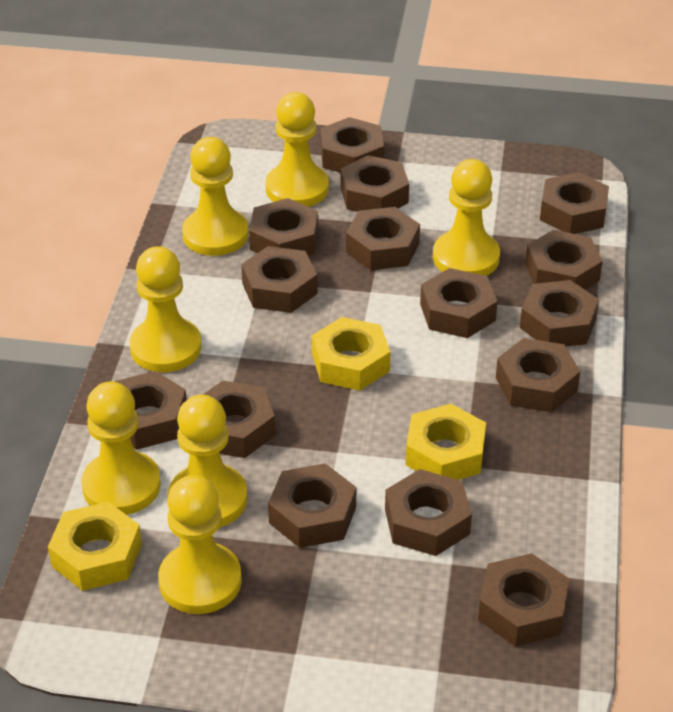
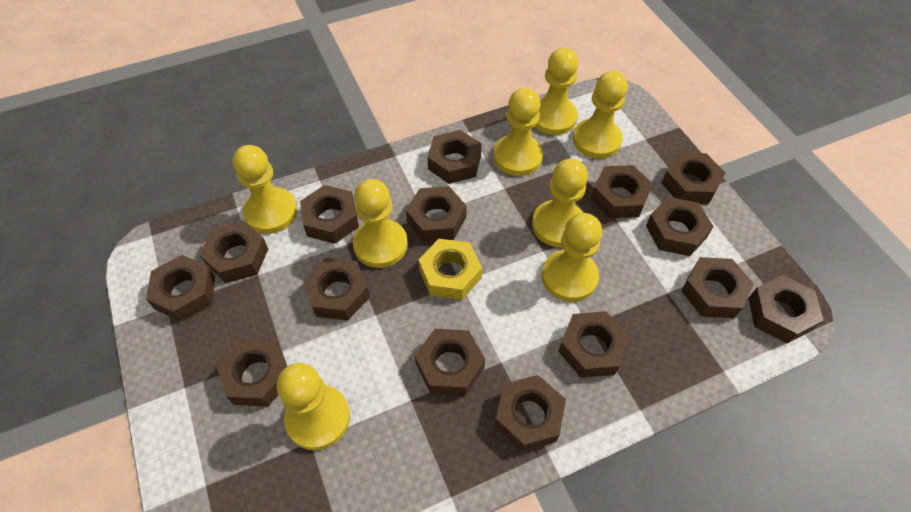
yellow nut: [48,502,142,591] [312,317,390,391] [406,404,486,480] = 3 -> [418,239,482,300] = 1
yellow pawn: [81,381,161,515] [130,246,202,372] [158,475,242,614] [168,395,247,527] [182,137,249,256] [265,92,329,207] [433,159,500,276] = 7 -> [233,145,298,234] [277,363,350,450] [353,179,408,268] [493,88,543,176] [532,158,588,247] [534,48,579,135] [542,213,602,302] [573,71,628,159] = 8

